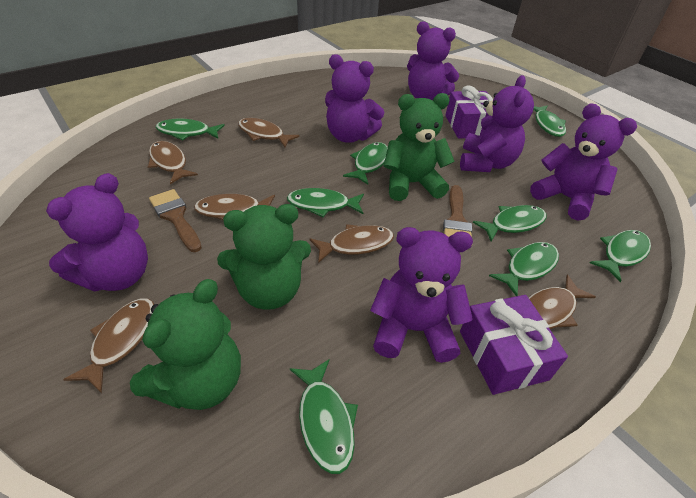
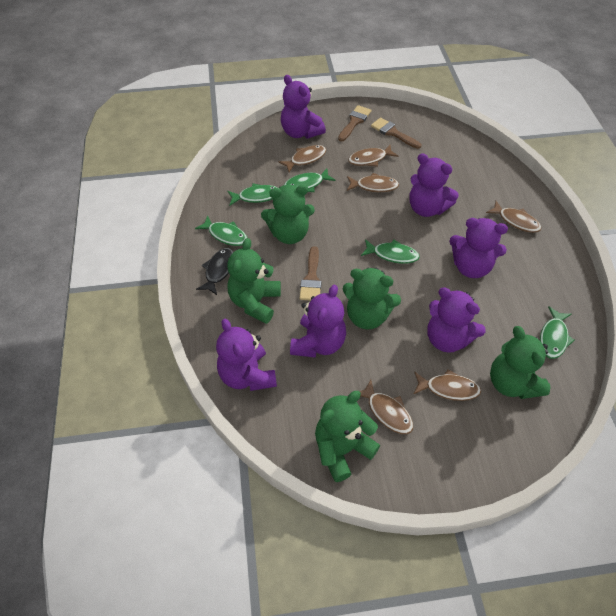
black fish: none = 0 -> [196,248,233,295] = 1
brown brush: [149,189,202,252] [443,185,472,247] = 2 -> [300,246,321,301] [338,105,371,141] [371,117,421,149] = 3
green fish: [156,118,225,141] [287,188,364,217] [290,359,358,474] [343,142,388,184] [473,205,547,242] [489,242,559,296] [533,105,566,137] [590,230,651,282] = 8 -> [195,215,247,246] [228,183,278,206] [284,168,336,192] [361,239,420,264] [540,306,575,359] = 5
green teddy bear: [130,279,241,410] [217,204,311,310] [384,93,455,201] = 3 -> [227,238,281,324] [261,185,315,244] [315,391,380,482] [343,267,401,330] [490,326,551,399] = 5
purple gift: [445,85,493,138] [460,295,568,395] = 2 -> none = 0

